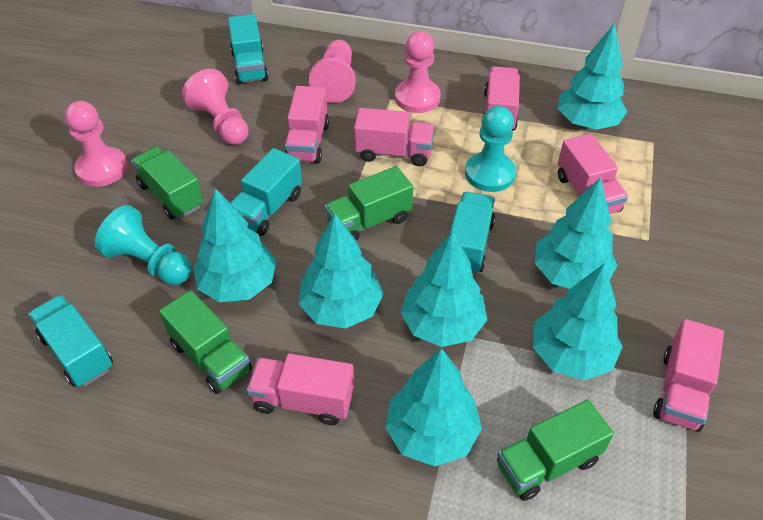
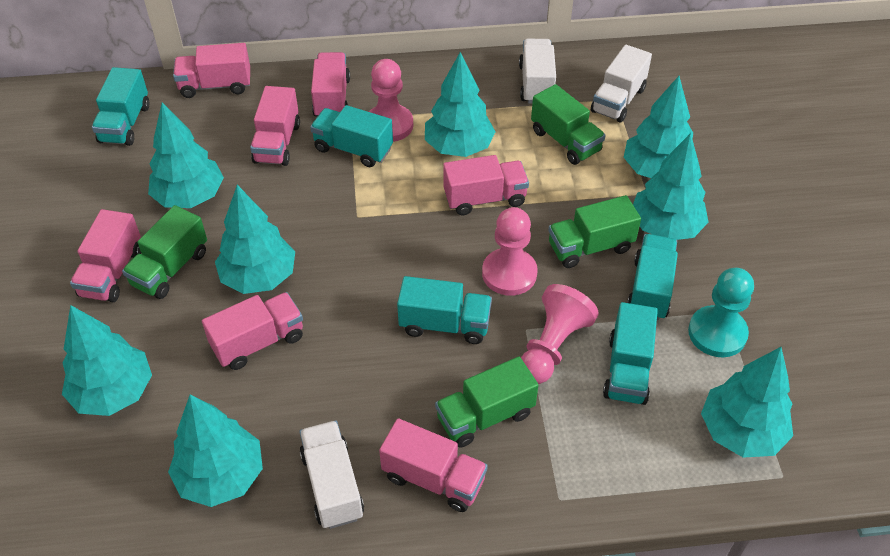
pink pawn: [65,101,128,187] [182,69,249,145] [309,40,356,103] [395,31,441,113] = 4 -> [369,59,413,142] [482,207,538,296] [521,284,599,384] = 3
pink truck: [247,353,354,425] [285,86,329,164] [354,108,434,166] [482,66,520,131] [558,134,628,214] [653,319,724,432] = 6 -> [70,209,141,302] [173,43,250,98] [202,292,303,370] [250,86,300,166] [311,52,350,116] [379,418,488,512] [443,155,529,215] = 7
turquoise pawn: [95,205,192,285] [465,106,516,192] = 2 -> [688,268,754,357] = 1
turquoise tree: [193,188,276,302] [299,214,384,329] [385,348,482,466] [400,231,487,347] [533,263,623,380] [535,178,617,289] [558,23,627,130] = 7 -> [62,305,152,416] [148,102,224,208] [168,394,263,507] [215,185,295,294] [425,52,496,157] [624,76,693,178] [633,133,709,240] [701,347,793,458] = 8
turquoise truck: [28,295,113,387] [228,14,269,84] [230,148,302,236] [450,192,495,275] = 4 -> [92,67,149,146] [310,105,393,167] [397,276,492,344] [603,302,658,405] [627,234,678,320] = 5
white truck: none = 0 -> [299,421,364,529] [519,39,556,104] [591,45,652,122] = 3

